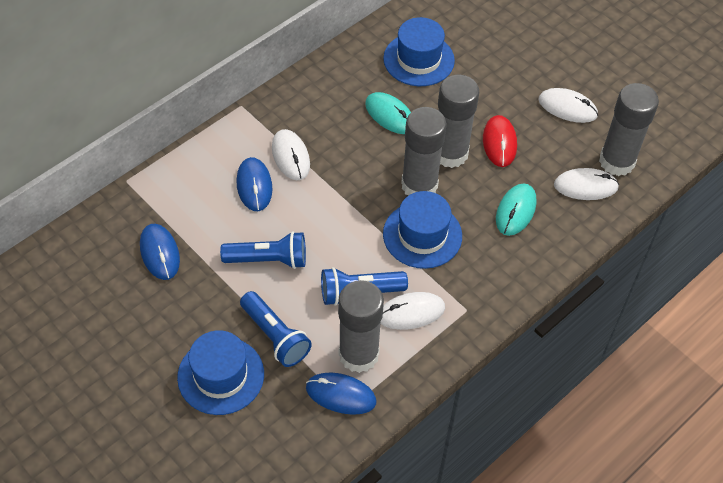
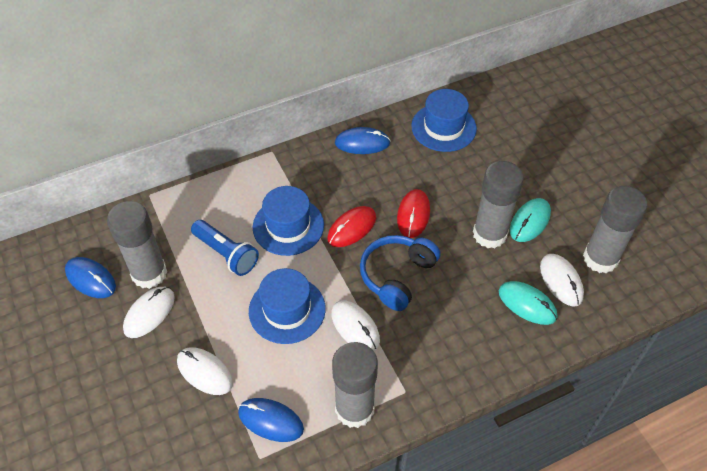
blue flashlight: [220,231,306,269] [240,291,312,367] [321,267,408,305] = 3 -> [191,220,259,276] = 1
blue headphones: none = 0 -> [360,235,440,311] = 1
red mouse: [483,115,517,167] = 1 -> [327,206,376,247] [397,189,430,238] = 2

